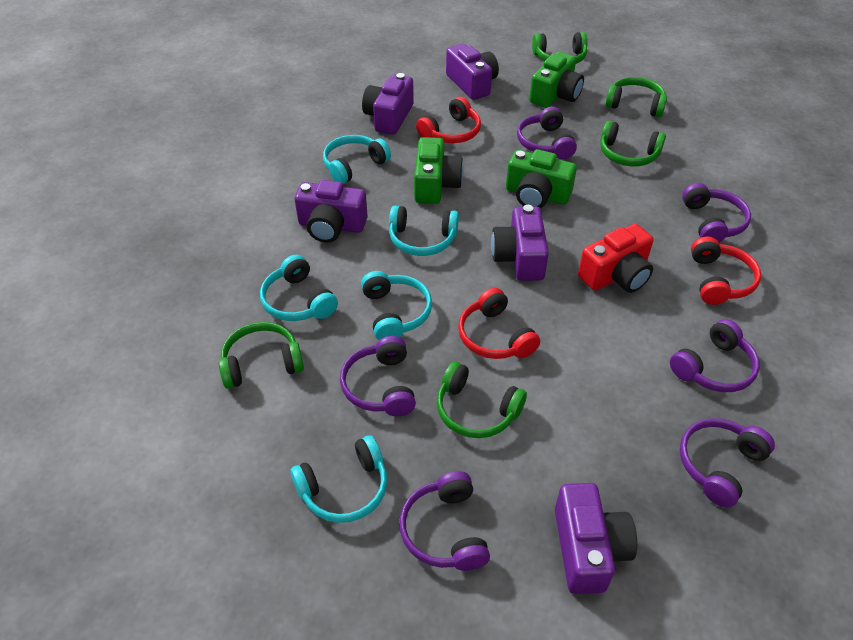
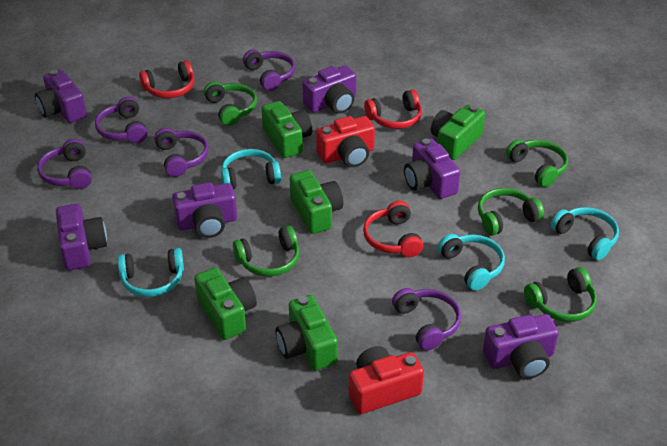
green camera: [414,137,464,204] [506,149,577,208] [529,52,584,108] = 3 -> [194,268,257,340] [261,101,312,158] [276,295,338,371] [290,170,343,234] [431,105,485,160] = 5
purple camera: [295,180,368,242] [362,73,414,135] [446,44,499,100] [491,205,549,281] [555,483,637,594] = 5 -> [35,70,87,123] [56,204,107,270] [172,182,237,238] [302,65,356,114] [404,139,460,199] [483,314,559,379] = 6
purple headphones: [340,336,416,416] [399,471,490,571] [517,107,577,159] [670,319,760,392] [680,418,775,508] [682,183,751,242] = 6 -> [37,139,92,189] [95,97,148,143] [154,128,209,177] [243,50,295,91] [392,288,461,351] = 5
red camera: [578,224,654,293] = 1 -> [316,116,375,167] [349,346,424,414] = 2
turquoise headphones: [260,255,338,321] [290,435,387,523] [323,135,391,184] [361,271,432,340] [389,205,459,256] = 5 -> [118,248,184,297] [221,149,281,190] [438,234,505,291] [551,207,619,260] = 4

